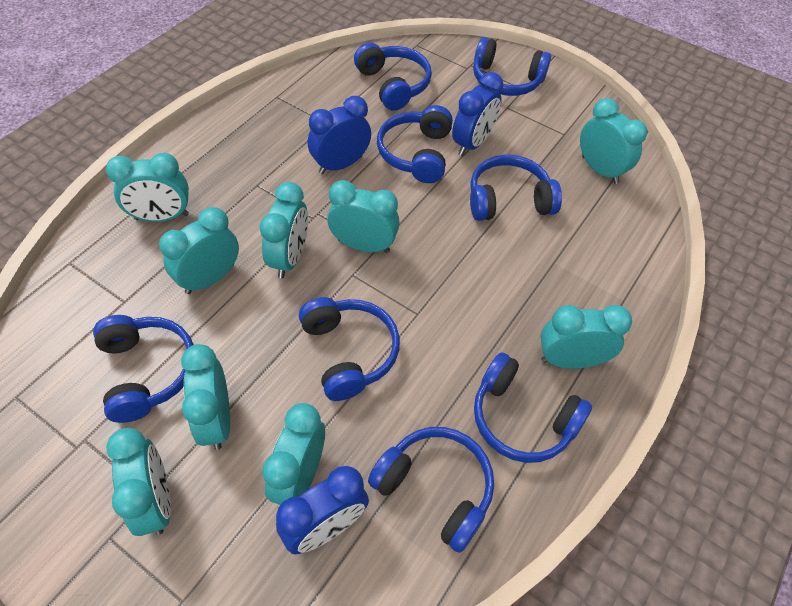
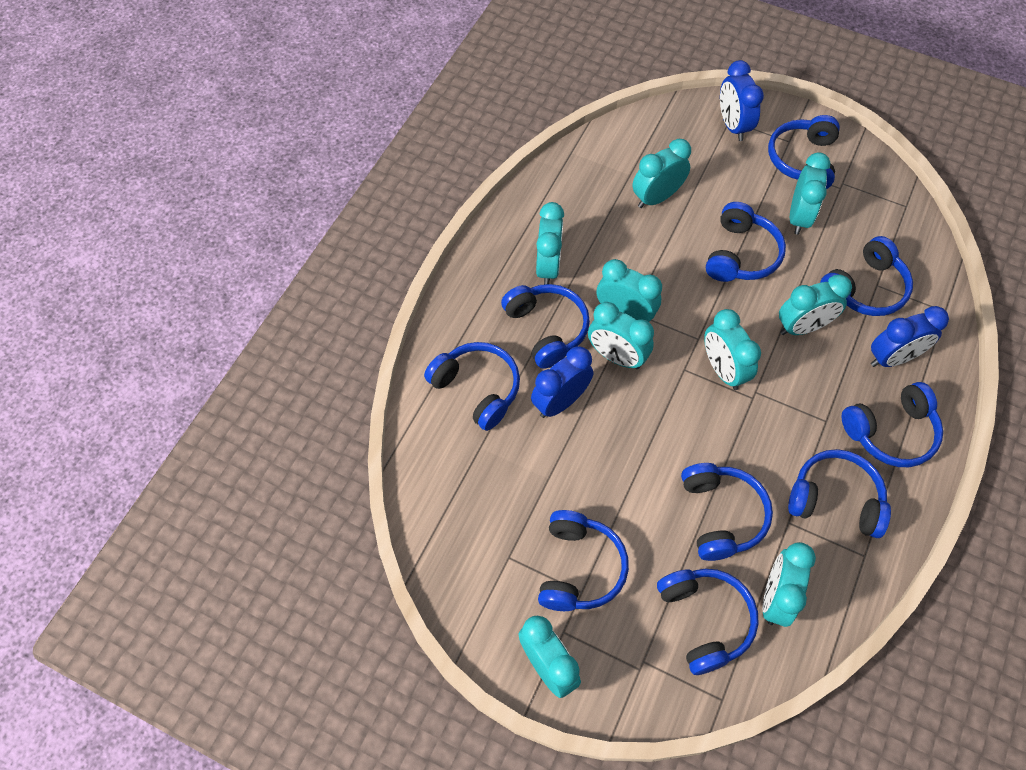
blue headphones: [93,315,194,423] [299,297,400,401] [354,43,432,111] [368,427,494,553] [377,105,453,183] [470,155,562,221] [473,37,551,96] [474,352,592,463] = 8 -> [424,342,520,431] [501,284,590,369] [538,510,629,611] [657,569,759,675] [681,463,773,561] [706,202,786,282] [768,115,840,189] [788,449,891,538] [820,236,913,316] [842,382,943,467] = 10

